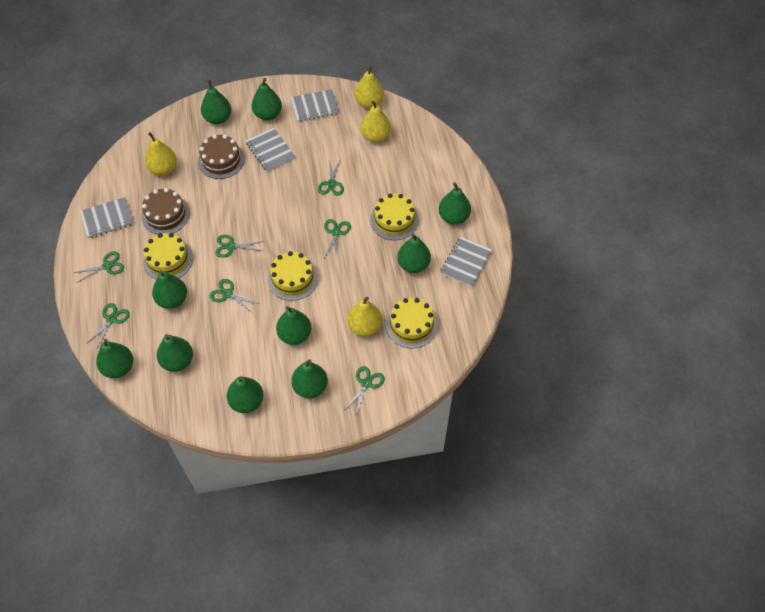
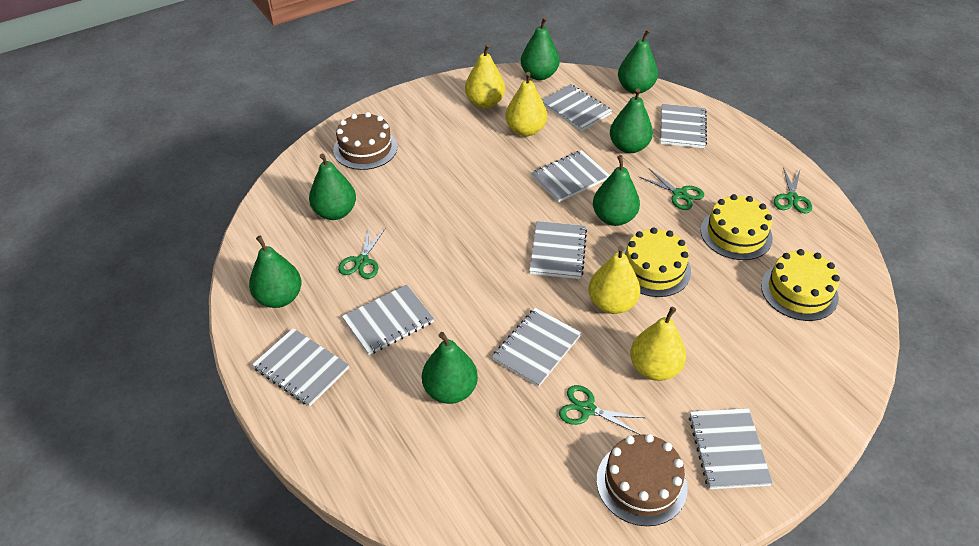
green pear: [96,339,133,378] [152,270,187,309] [157,334,193,372] [201,80,231,124] [227,376,264,413] [252,78,282,120] [276,306,311,345] [291,359,328,398] [397,233,431,273] [439,182,471,225] = 10 -> [249,235,302,308] [309,153,356,220] [422,332,478,404] [521,17,559,80] [593,155,640,226] [610,88,653,153] [618,29,658,94] = 7
green scissors: [73,251,124,283] [86,303,130,348] [210,279,259,313] [215,235,264,258] [318,159,344,195] [324,219,351,258] [344,366,385,415] = 7 -> [338,227,386,279] [559,385,645,435] [639,169,704,210] [774,167,812,213] = 4
grey notebook: [80,197,134,238] [246,128,295,172] [290,89,339,122] [440,237,492,287] = 4 -> [252,328,349,406] [342,285,434,355] [492,308,581,387] [529,221,587,279] [531,150,610,202] [542,84,612,131] [660,104,707,148] [689,408,773,489] = 8
yellow cake: [143,233,193,279] [268,251,318,301] [370,194,419,240] [386,298,438,348] = 4 -> [622,227,691,297] [701,194,773,260] [761,249,840,321] = 3

